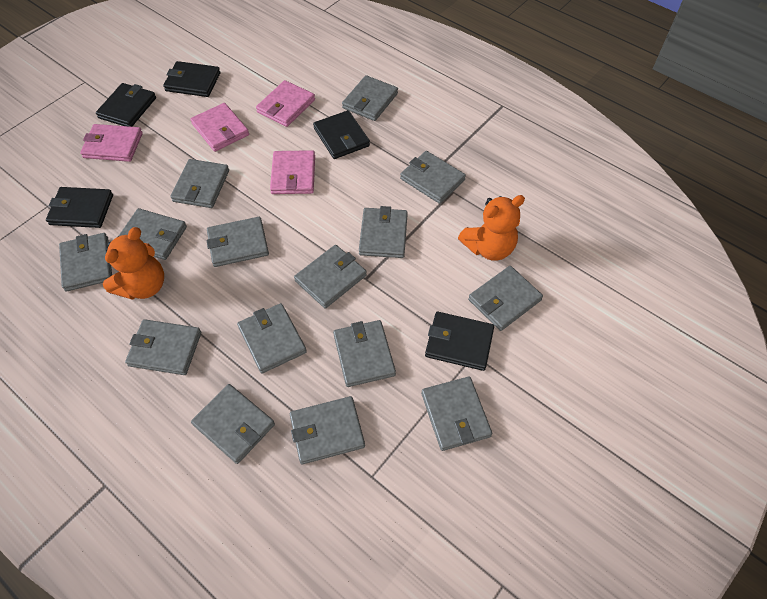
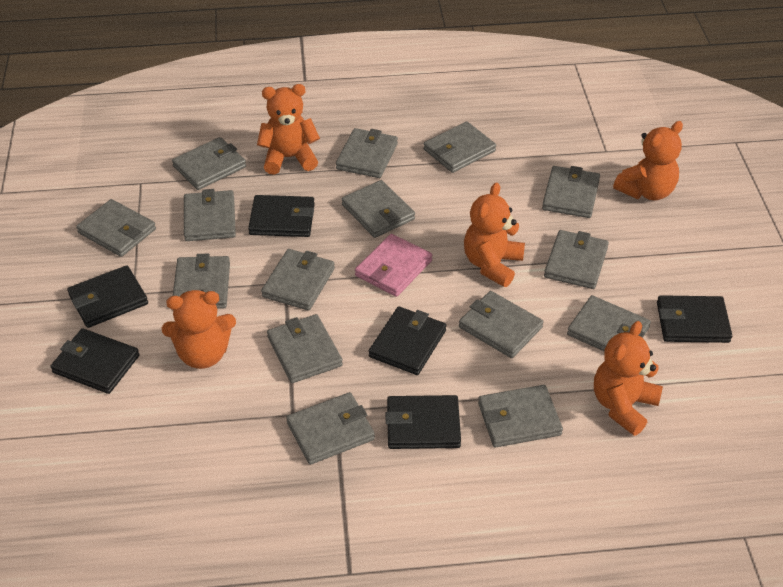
black wallet: [46,187,113,228] [96,83,156,127] [163,61,220,97] [313,110,370,159] [425,312,494,371] = 5 -> [51,328,140,394] [67,265,148,328] [248,195,315,237] [369,306,446,375] [385,395,461,449] [657,295,732,343] = 6
orange teddy bear: [103,227,164,300] [458,195,525,261] = 2 -> [162,290,236,369] [257,84,320,175] [464,182,525,287] [594,321,663,436] [613,121,683,200] = 5
pink wallet: [80,124,143,162] [190,103,249,152] [256,80,315,127] [270,150,315,194] = 4 -> [355,234,432,297] = 1

